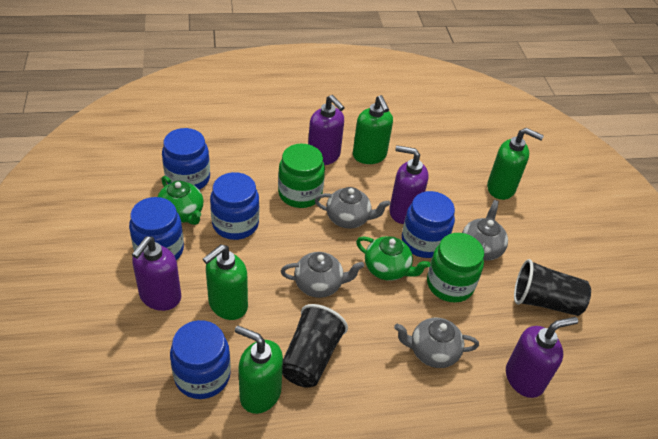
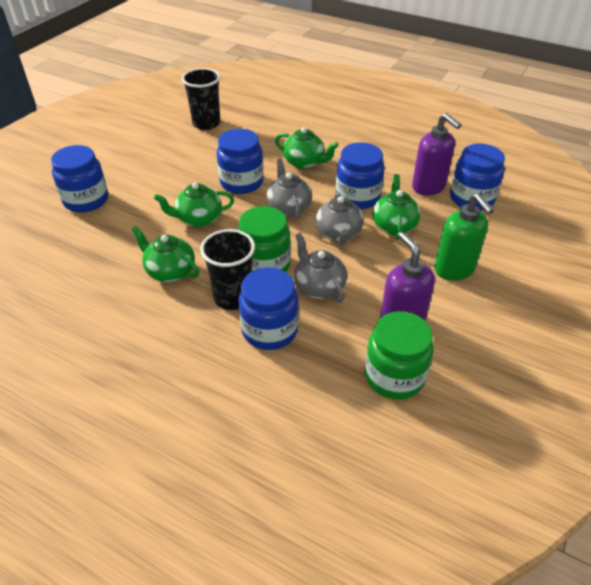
green soap dispenser: [203,244,248,320] [235,325,283,414] [353,95,393,164] [487,128,544,200] = 4 -> [434,193,494,281] = 1
green teapot: [157,176,203,225] [356,236,431,281] = 2 -> [131,226,200,282] [154,183,234,227] [275,127,339,169] [373,174,421,240] = 4
grey teapot: [281,252,364,298] [315,187,391,229] [394,318,479,368] [462,200,508,261] = 4 -> [266,159,312,220] [294,233,347,303] [316,191,364,245] = 3
purple soap dispenser: [132,236,181,311] [308,95,345,165] [389,145,428,224] [506,317,578,398] = 4 -> [380,232,435,321] [412,113,461,195] = 2

